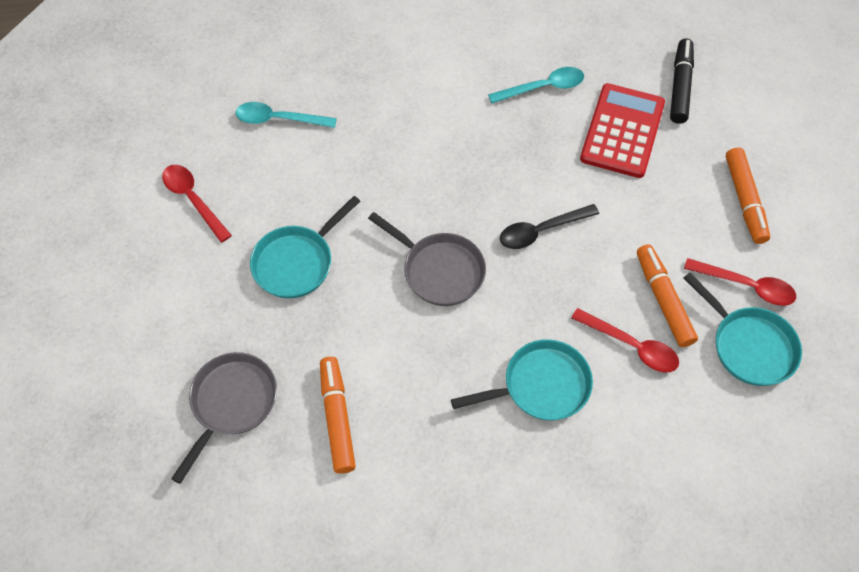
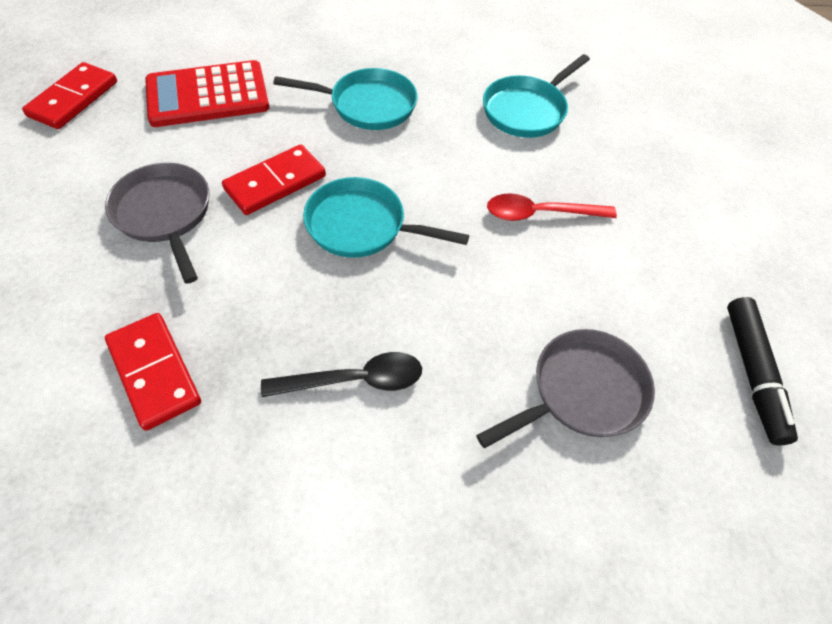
orange marker: [320,357,356,474] [637,244,698,347] [726,147,770,244] = 3 -> none = 0
red domino: none = 0 -> [22,62,117,129] [105,313,201,431] [222,144,326,215] = 3
red spoon: [162,165,232,242] [571,308,679,373] [684,258,796,306] = 3 -> [487,193,617,221] = 1
turquoise spoon: [236,102,337,128] [488,67,584,103] = 2 -> none = 0

